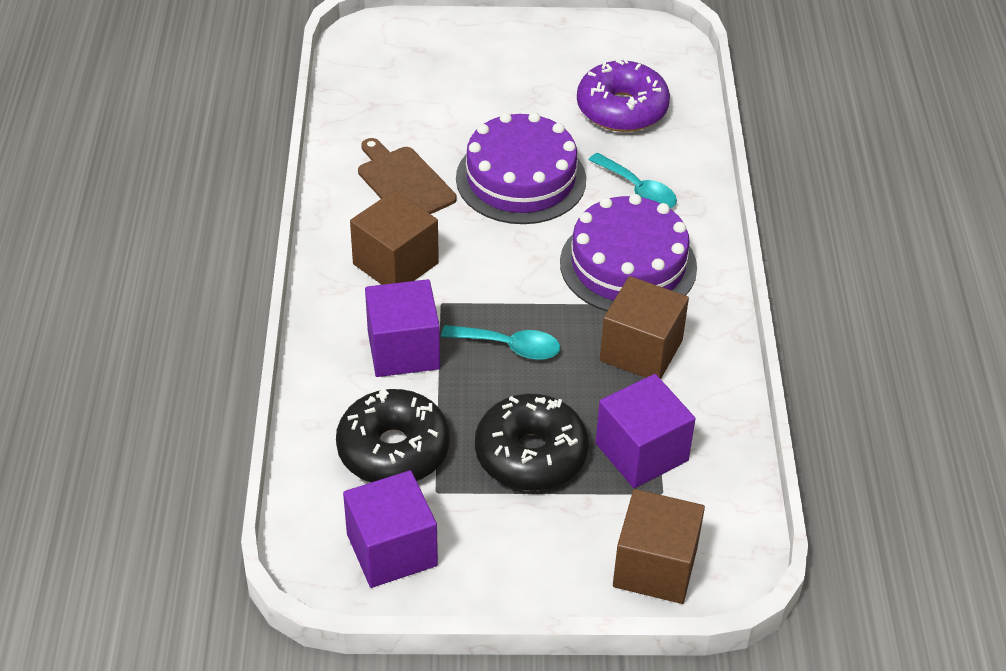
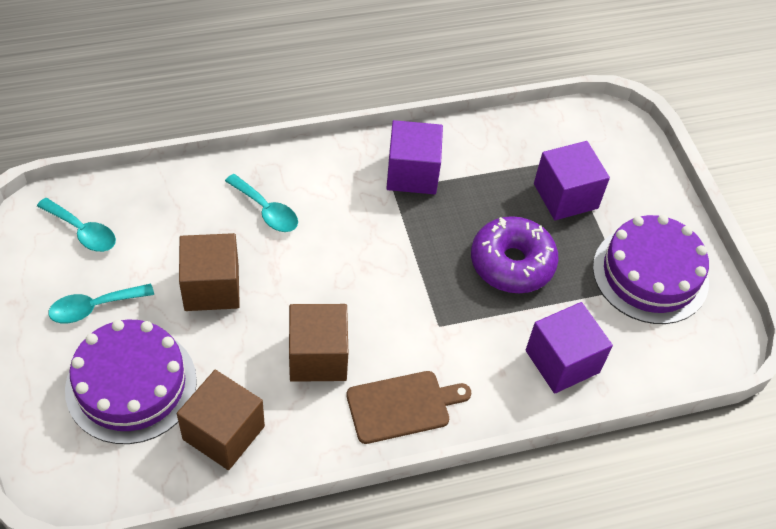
black donut: [336,388,450,483] [475,394,588,491] = 2 -> none = 0
turquoise spoon: [441,325,560,360] [589,153,677,208] = 2 -> [37,198,116,252] [48,284,154,323] [225,174,298,232] = 3

